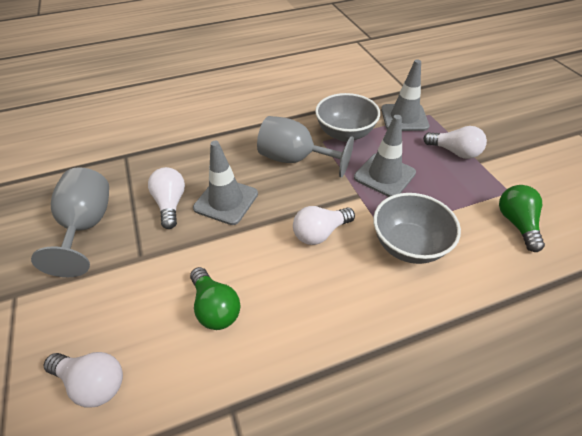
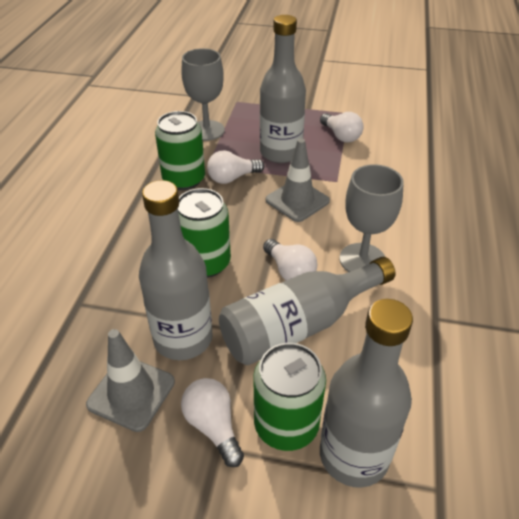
green can: none = 0 -> [155,111,205,190] [178,188,231,278] [253,343,326,451] = 3
green light bulb: [190,267,240,330] [499,185,545,252] = 2 -> none = 0
grey bottle: none = 0 -> [139,180,213,360] [219,257,396,365] [260,15,306,163] [320,299,413,488] = 4
grey bowl: [315,93,380,142] [373,193,461,264] = 2 -> none = 0
grey traffic cone: [193,141,258,225] [354,115,416,197] [381,59,429,131] = 3 -> [86,329,175,432] [266,138,330,222] = 2

